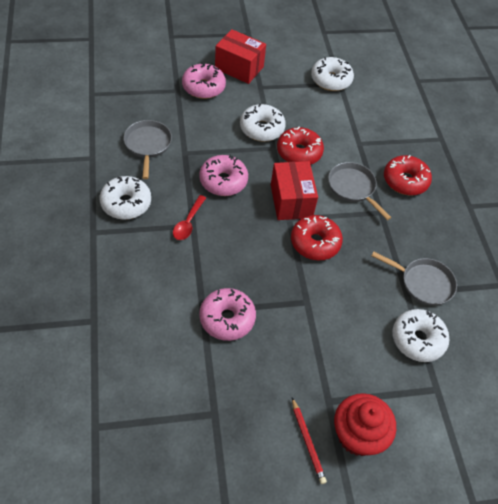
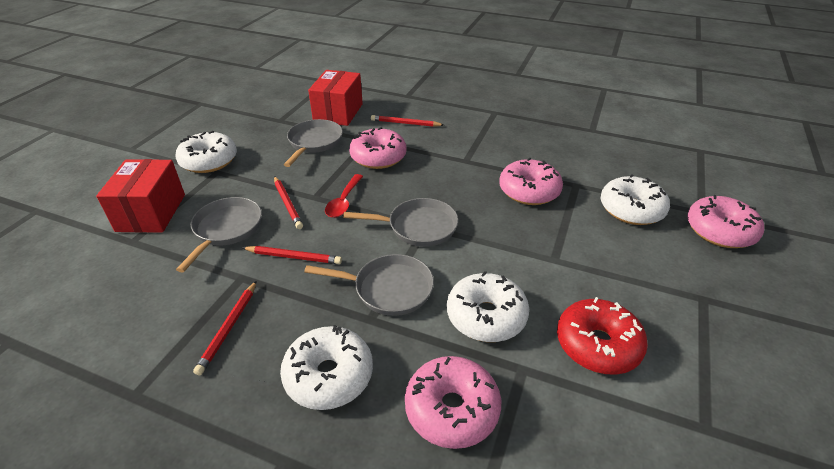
grey pan: [123,120,172,179] [328,162,391,220] [372,252,457,306] = 3 -> [176,197,262,272] [284,119,343,167] [304,254,434,316] [343,198,458,247] = 4
pink donut: [182,63,226,99] [199,154,248,196] [199,288,256,341] = 3 -> [349,127,407,169] [405,356,501,449] [499,157,563,205] [687,195,764,248] = 4
red cupcake: [334,393,396,456] = 1 -> none = 0
red donut: [277,127,324,165] [291,215,343,260] [384,155,432,196] = 3 -> [557,297,648,375] = 1
red pencil: [292,398,327,484] = 1 -> [193,281,257,376] [242,246,342,264] [274,176,303,229] [371,115,444,127] = 4

